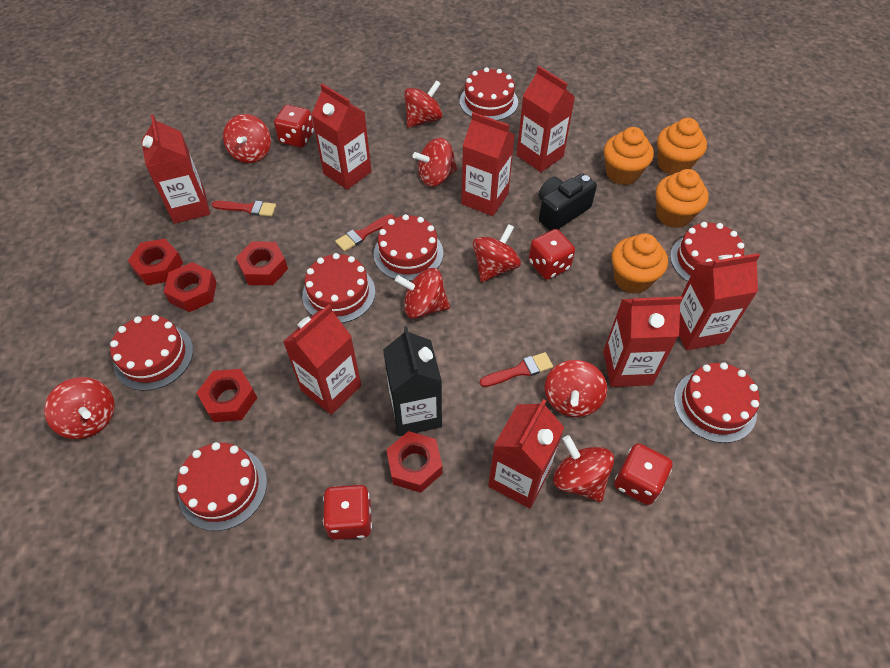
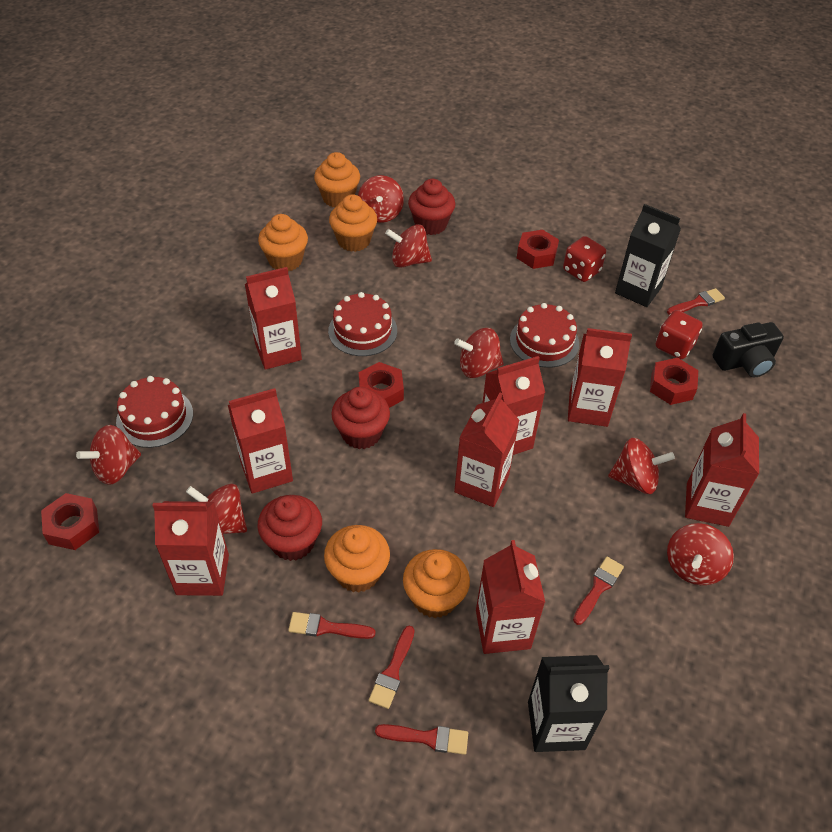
black carton: [383,326,442,436] = 1 -> [528,655,610,752] [615,204,681,307] = 2
orange cupcake: [604,127,654,185] [612,233,668,294] [656,169,709,228] [657,118,707,175] = 4 -> [258,214,308,271] [314,152,360,207] [324,525,390,593] [329,194,377,252] [403,549,470,618] = 5
red brush: [212,201,276,216] [335,214,395,251] [480,352,553,387] = 3 -> [288,612,376,639] [369,626,415,709] [375,724,468,755] [573,557,624,625] [667,288,725,315] = 5
red cake: [110,315,193,391] [177,442,267,531] [302,253,375,323] [374,214,443,281] [460,67,518,121] [670,222,744,282] [674,362,760,443] = 7 -> [116,376,193,448] [328,292,397,356] [510,303,579,368] = 3
red cupcake: none = 0 -> [257,495,322,561] [331,387,390,449] [408,179,455,235] = 3
red dice: [274,105,314,147] [323,485,372,540] [529,229,575,280] [614,443,673,505] = 4 -> [563,236,606,282] [656,310,703,359] = 2
red nut: [128,239,183,285] [164,262,217,312] [197,369,257,422] [236,242,288,285] [386,431,443,493] = 5 -> [41,493,99,550] [359,362,404,408] [517,230,559,269] [650,358,698,405] = 4
red spinning top: [44,377,115,439] [223,114,271,163] [395,268,450,319] [404,80,442,128] [413,138,457,186] [473,224,521,282] [545,360,607,417] [553,435,614,502] = 8 -> [76,425,141,485] [186,484,247,534] [358,175,404,223] [385,224,432,268] [454,328,504,378] [608,438,675,494] [667,523,734,585] = 7

